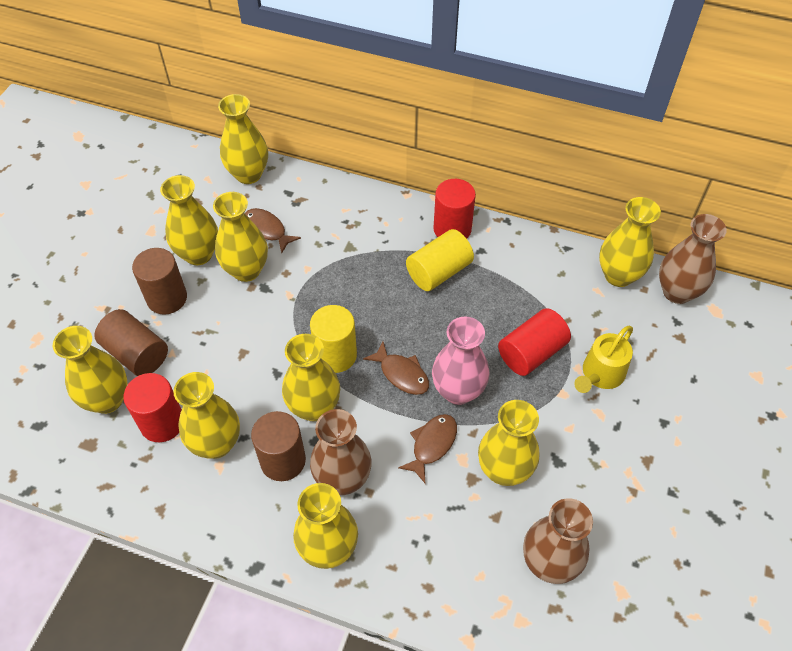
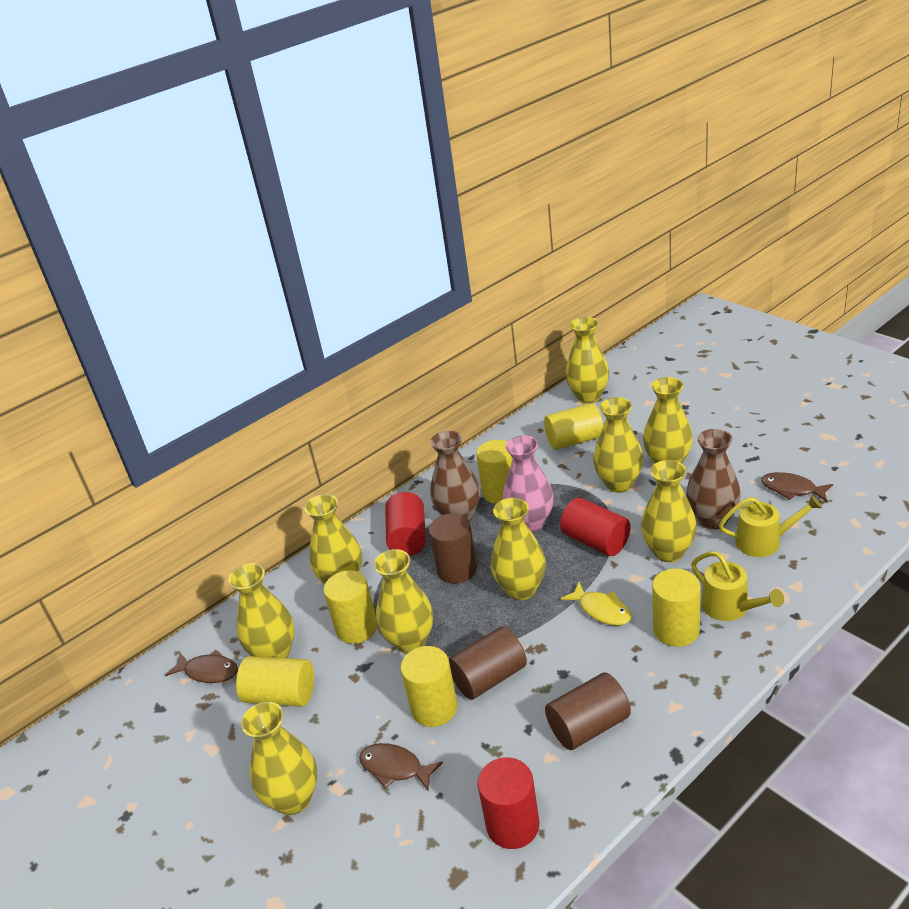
brown vase: [310,409,372,495] [523,498,593,584] [659,214,727,304] = 3 -> [430,431,480,521] [686,429,741,530] = 2
yellow cylinder: [310,305,357,373] [406,229,474,291] = 2 -> [236,656,314,707] [323,570,377,644] [400,646,458,727] [476,440,513,504] [544,403,604,450] [652,569,701,647] = 6
yellow fish: none = 0 -> [560,582,632,626] = 1
yellow watering can: [574,326,633,393] = 1 -> [691,551,784,621] [719,495,822,557] = 2

